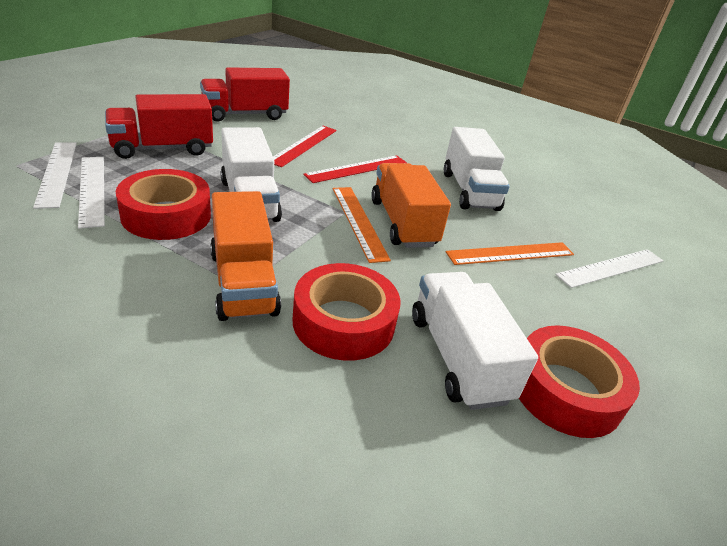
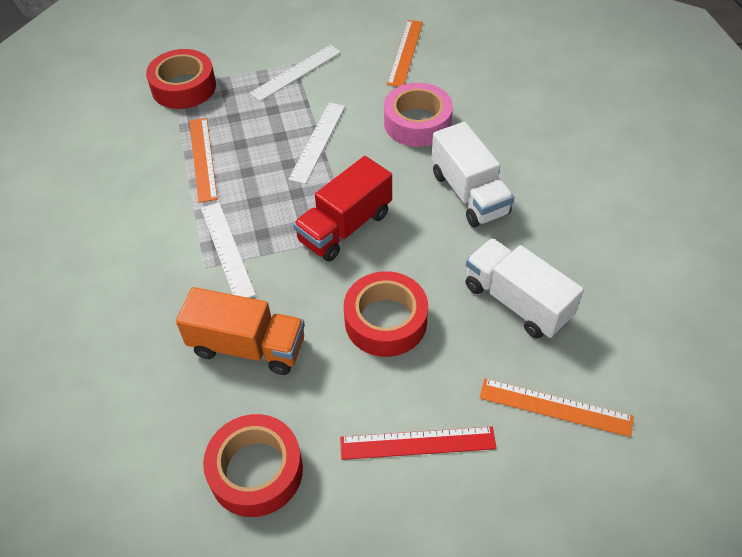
orange ruler: [333,187,391,263] [446,242,574,265] = 2 -> [189,118,218,203] [387,20,423,87] [480,378,634,437] = 3
orange truck: [210,191,281,321] [371,163,451,248] = 2 -> [176,287,305,375] = 1
pink tape: none = 0 -> [384,83,453,147] = 1
red ruler: [273,126,337,167] [303,155,407,183] = 2 -> [340,427,497,460] = 1
red truck: [105,94,213,159] [200,67,290,121] = 2 -> [293,156,392,262] = 1
white truck: [221,127,282,222] [412,272,538,410] [444,127,510,211] = 3 -> [431,122,514,227] [465,238,584,339] = 2

